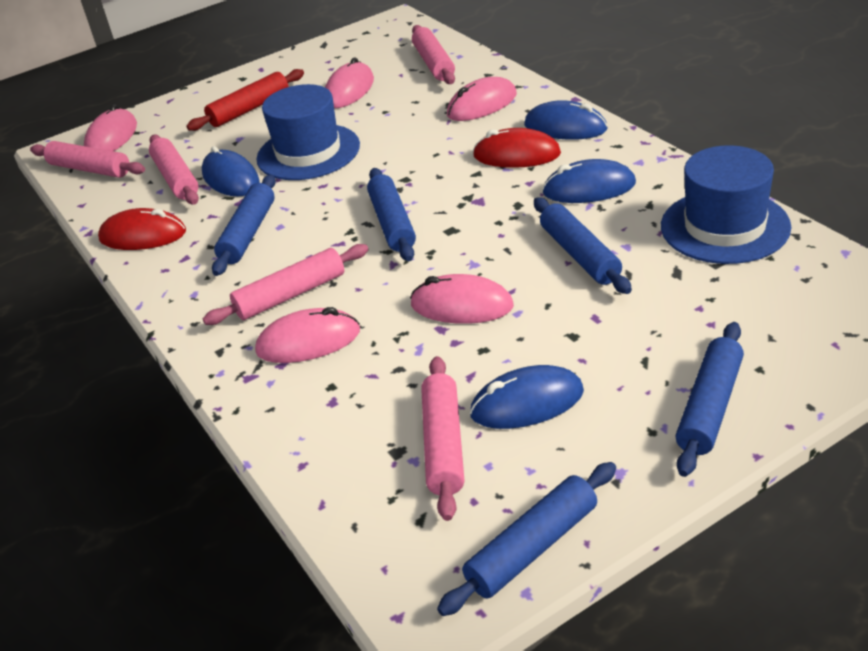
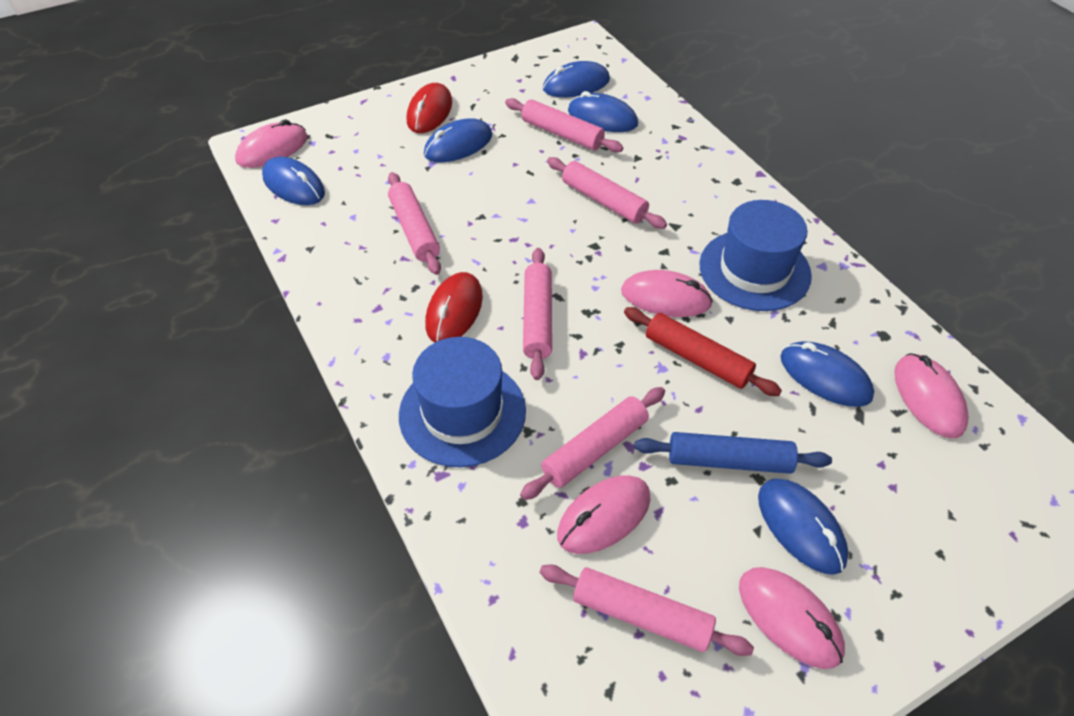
blue mouse: [201,146,260,197] [470,365,584,429] [524,100,608,140] [542,159,636,203] = 4 -> [262,157,325,205] [424,118,492,162] [543,61,610,97] [568,91,638,132] [758,478,849,575] [781,341,874,407] = 6
blue rolling pin: [212,175,276,276] [367,168,416,261] [437,462,616,616] [534,197,632,294] [676,322,744,477] = 5 -> [634,432,832,474] = 1
pink rolling pin: [30,141,145,178] [149,134,199,205] [203,244,368,325] [412,25,455,84] [421,356,464,521] = 5 -> [388,172,441,275] [505,98,623,152] [520,387,665,500] [523,248,552,380] [540,565,754,656] [547,157,667,229] = 6

